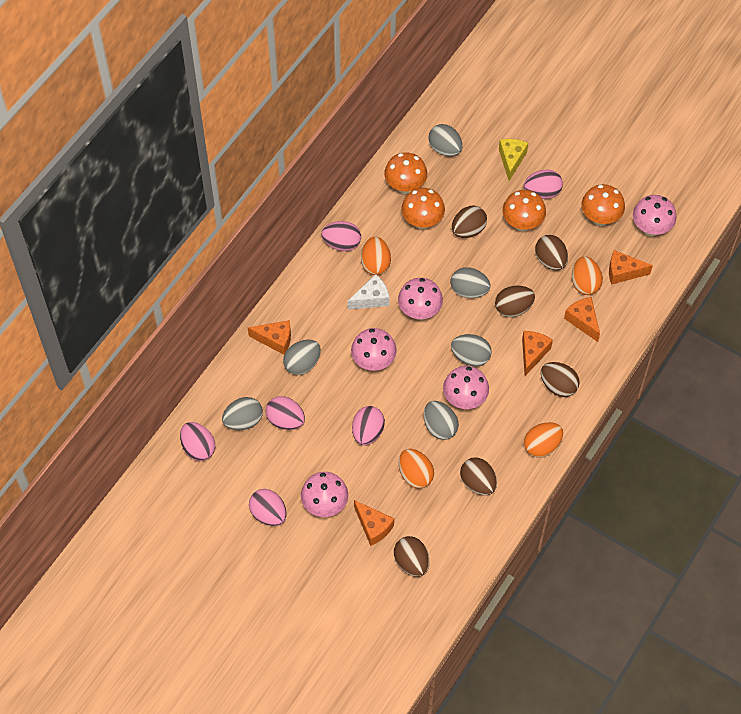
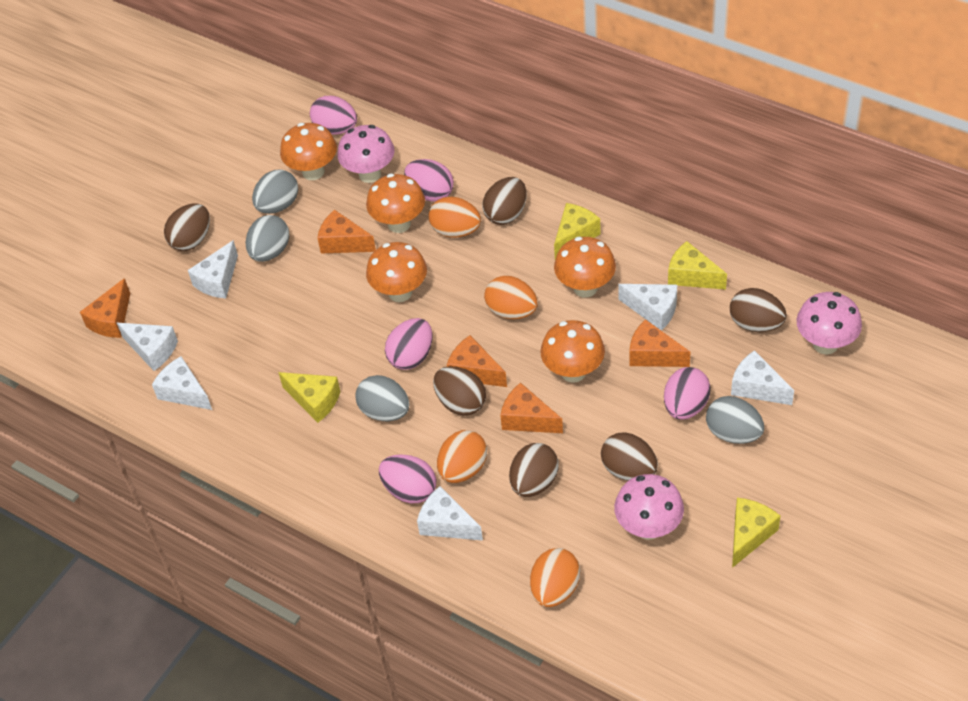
grey egg: [222,397,263,430] [283,340,321,375] [424,401,459,440] [429,124,463,156] [450,267,491,298] [451,334,492,367] = 6 -> [245,215,289,262] [252,170,298,214] [355,375,410,421] [706,396,764,444] = 4
orange mushroom: [384,152,427,194] [401,188,445,229] [502,190,546,231] [581,184,625,226] = 4 -> [280,123,337,180] [366,173,425,233] [366,242,427,302] [540,320,605,383] [554,237,616,297] = 5
pink egg: [180,422,215,461] [249,489,286,526] [266,396,305,430] [321,221,361,251] [352,406,385,445] [524,169,563,199] = 6 -> [310,96,357,135] [379,454,436,503] [385,318,433,370] [404,159,454,202] [664,367,711,420] = 5
pink mushroom: [301,472,348,517] [351,328,397,371] [398,278,443,320] [443,366,489,409] [633,195,676,236] = 5 -> [337,125,395,183] [614,474,684,540] [796,292,862,355] = 3
white cheese: [347,274,389,310] = 1 -> [117,323,178,371] [152,356,212,410] [188,240,238,298] [417,486,483,541] [618,284,677,331] [731,350,794,405] = 6
yellow cheese: [499,139,528,181] = 1 -> [278,372,341,423] [554,203,601,260] [668,241,727,290] [732,498,781,568] = 4

